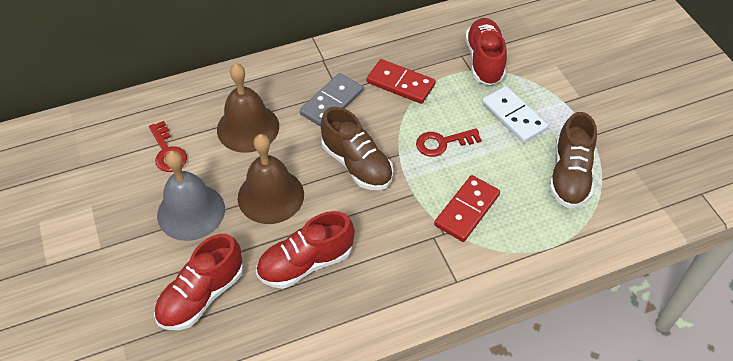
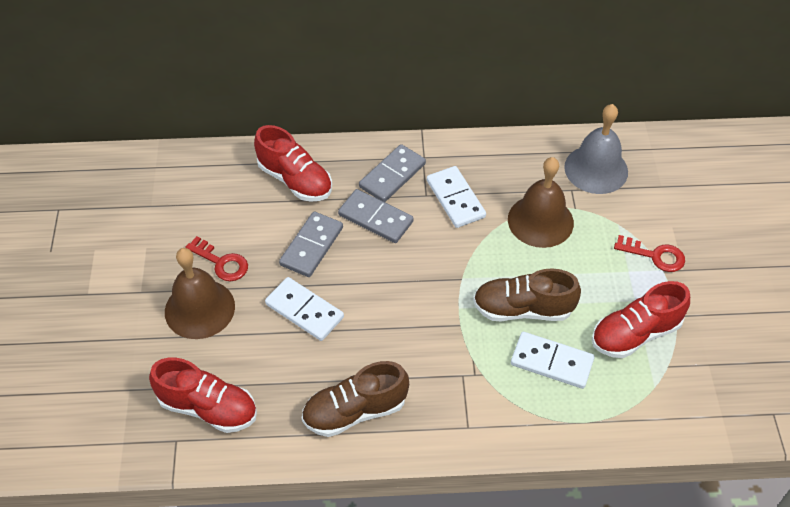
grey domino: [300,73,363,127] = 1 -> [279,211,343,277] [338,189,414,243] [359,144,426,202] = 3
red domino: [367,59,436,104] [434,175,500,242] = 2 -> none = 0
white domino: [482,86,548,143] = 1 -> [265,277,344,341] [427,166,486,228] [511,332,595,389] = 3

